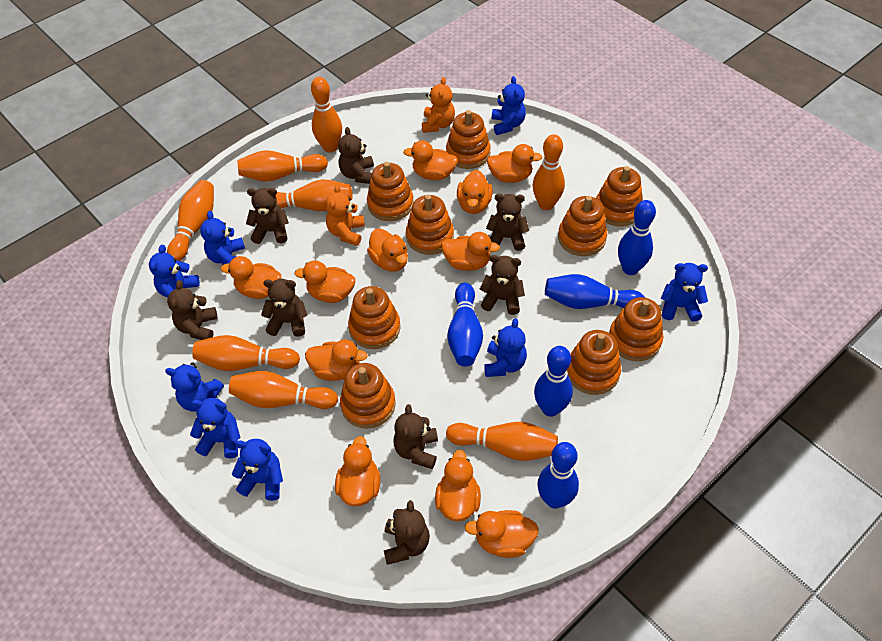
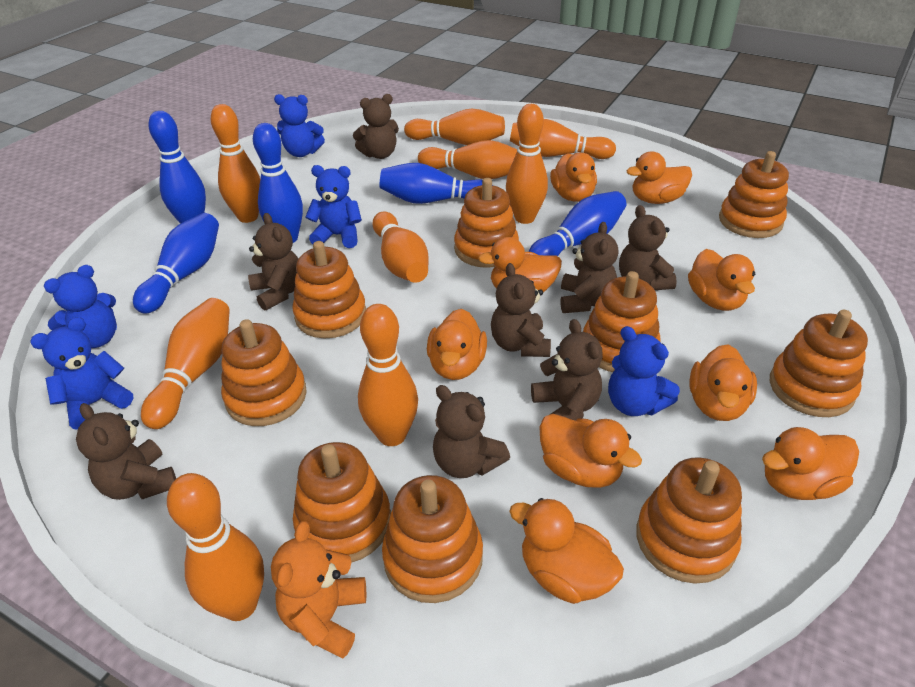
blue teddy bear: [149,245,200,297] [165,362,224,412] [190,398,241,459] [200,211,245,266] [232,439,283,501] [484,318,527,377] [492,76,526,135] [661,263,708,322] = 8 -> [30,317,133,430] [44,265,117,348] [274,94,325,157] [305,165,362,248] [608,326,680,416] = 5
orange bowling pin: [167,180,214,261] [192,335,300,371] [229,371,338,409] [237,150,328,182] [275,180,353,211] [311,77,342,153] [446,422,558,461] [533,134,565,210] = 8 -> [141,298,230,429] [167,473,264,621] [211,104,260,223] [358,304,418,446] [372,211,429,283] [404,109,505,145] [418,140,517,179] [506,104,548,224] [510,119,616,159] = 9
orange duck: [221,256,281,299] [294,260,355,303] [305,339,368,381] [335,436,380,507] [367,228,408,271] [403,140,458,180] [435,450,481,521] [441,232,500,271] [457,170,492,214] [465,510,539,558] [487,144,542,183] = 11 -> [427,309,487,380] [478,237,562,292] [509,498,624,604] [539,414,642,488] [550,153,597,202] [626,152,692,204] [688,249,755,311] [689,345,757,421] [762,427,859,500] = 9
orange teddy bear: [325,184,365,246] [422,77,455,133] = 2 -> [271,521,366,658] = 1

